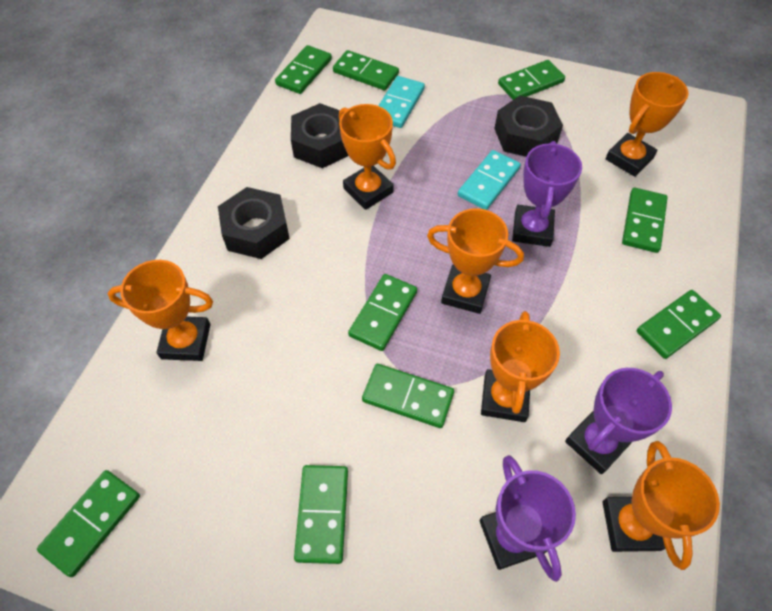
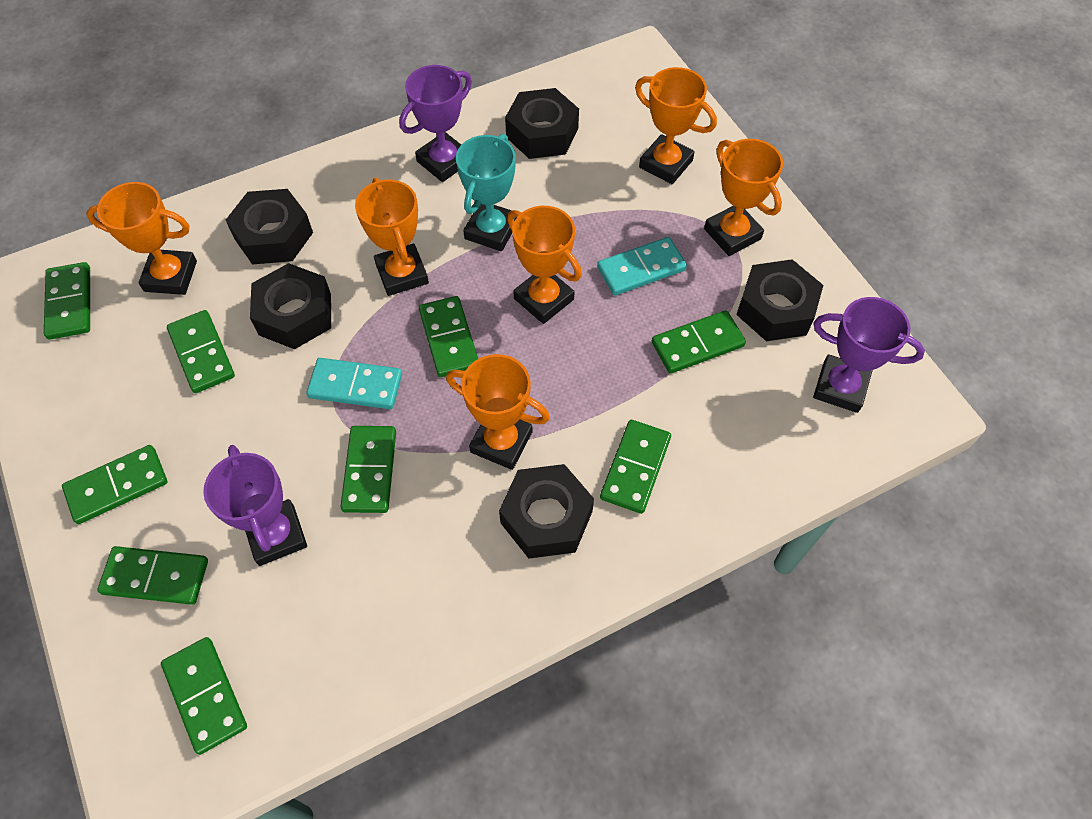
black nut: [218,187,290,259] [291,103,348,168] [494,96,563,157] = 3 -> [226,189,313,265] [250,263,331,349] [499,464,594,559] [505,88,579,159] [736,259,823,341] = 5
turquoise trophy: none = 0 -> [456,134,516,251] = 1

